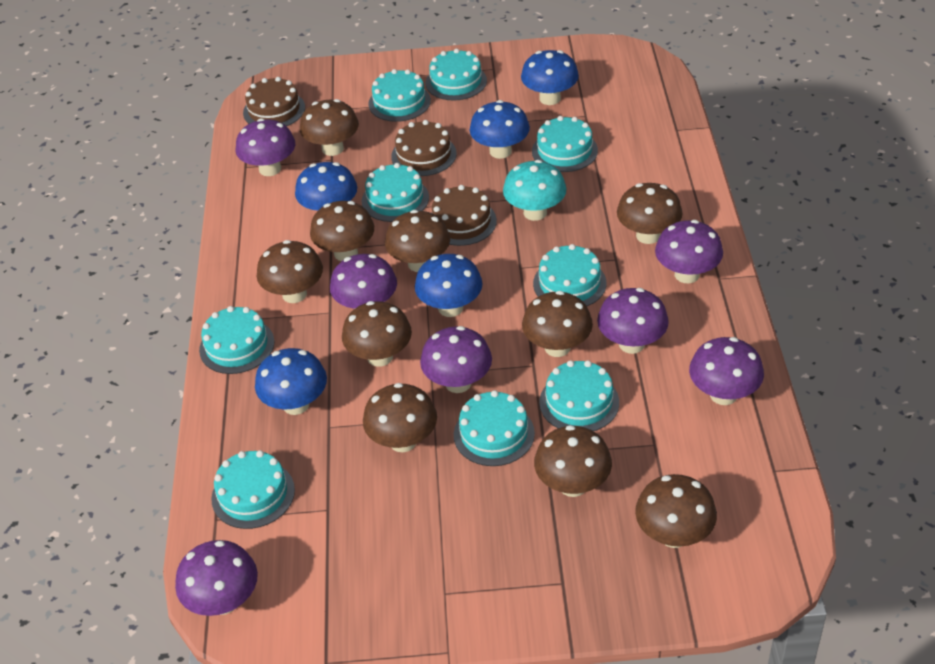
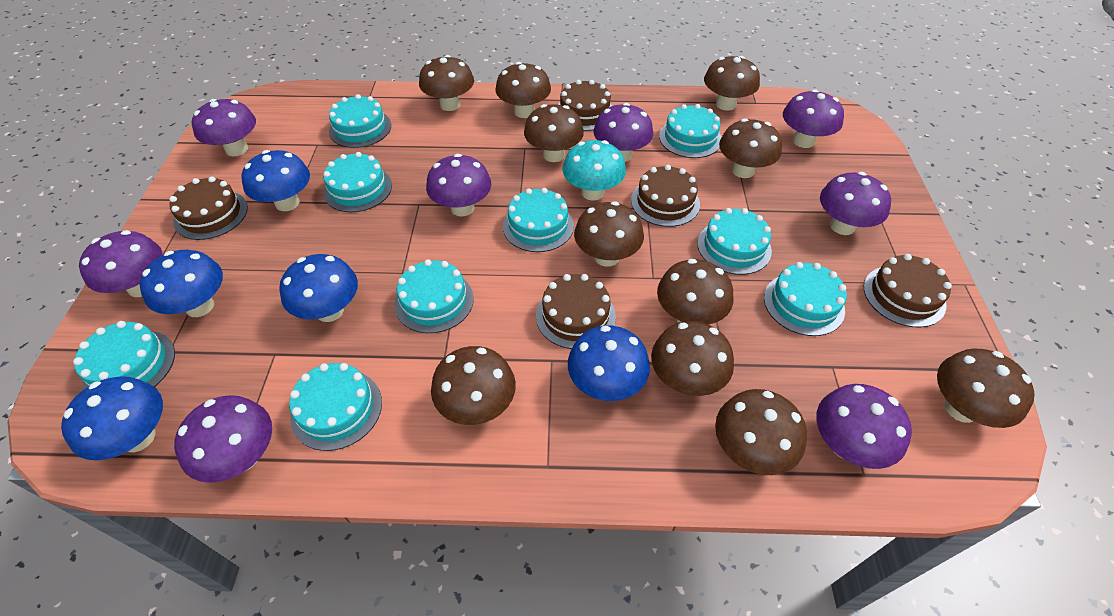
brown cake: [243,77,305,126] [391,120,457,176] [432,185,497,246] = 3 -> [169,176,248,240] [536,274,616,349] [558,80,612,131] [631,165,700,227] [864,254,952,327] = 5
brown mushroom: [257,240,323,303] [300,99,359,156] [310,201,374,261] [342,301,412,367] [363,383,437,452] [385,210,450,272] [522,291,593,357] [534,425,612,497] [617,183,683,244] [635,474,717,548] = 10 -> [419,55,474,111] [431,346,516,425] [496,62,551,118] [524,104,584,162] [574,201,644,267] [651,321,734,396] [657,259,733,325] [704,56,760,111] [715,389,807,475] [719,118,782,178] [937,349,1035,428] = 11
purple mushroom: [175,540,258,616] [236,118,295,176] [330,254,397,309] [420,326,492,393] [597,288,669,354] [655,220,723,283] [689,337,764,405] = 7 -> [79,230,163,297] [174,395,272,483] [192,99,256,156] [426,154,492,217] [594,103,653,162] [783,89,844,148] [816,384,912,469] [820,172,891,235] = 8

